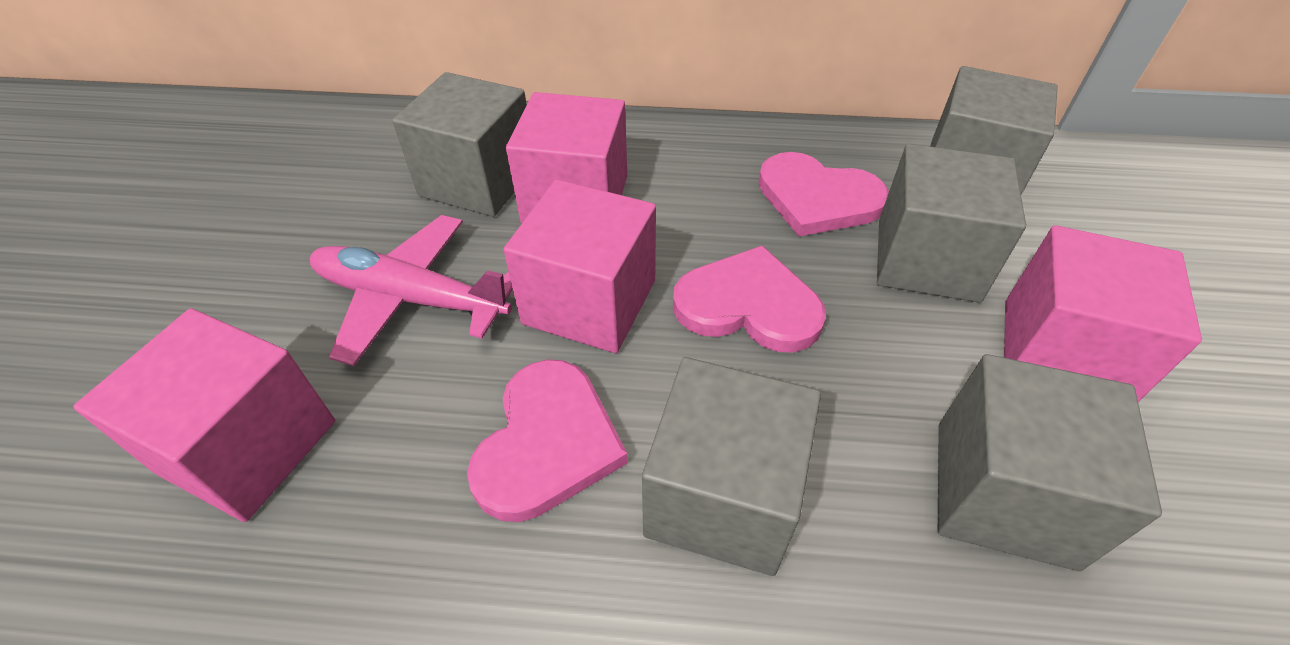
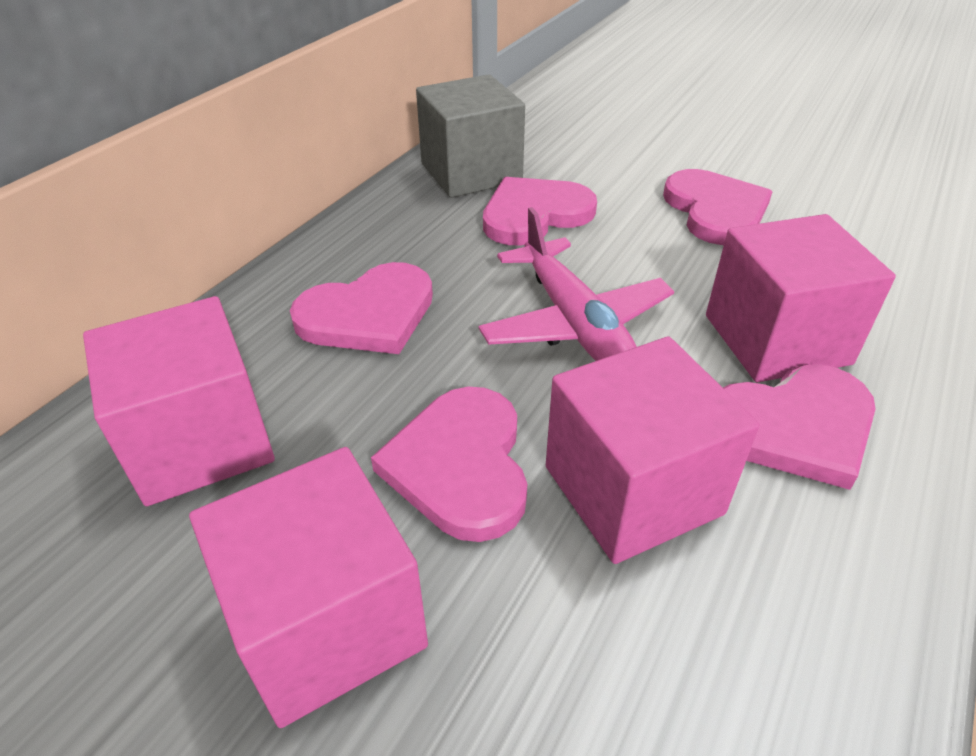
grey cube: [392,72,527,217] [642,357,821,576] [877,144,1026,303] [930,66,1058,195] [938,354,1162,571] = 5 -> [416,74,525,198] = 1
pink heart: [467,359,628,522] [673,245,826,352] [758,152,889,236] = 3 -> [290,262,433,354] [371,387,527,542] [483,177,597,246] [663,169,772,245] [723,364,875,490] = 5

